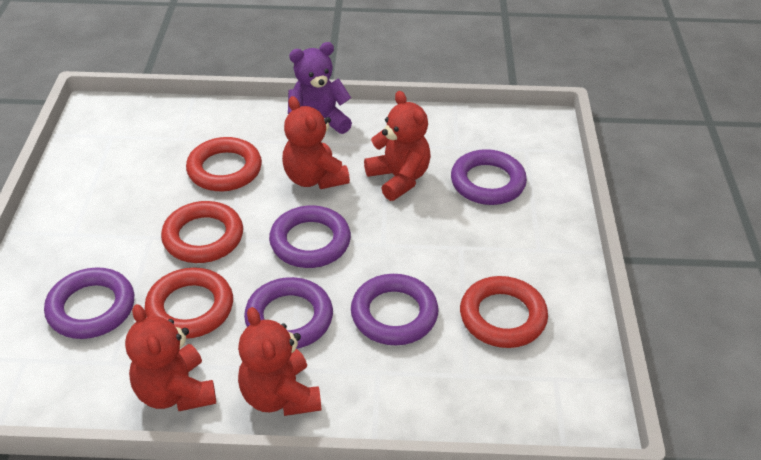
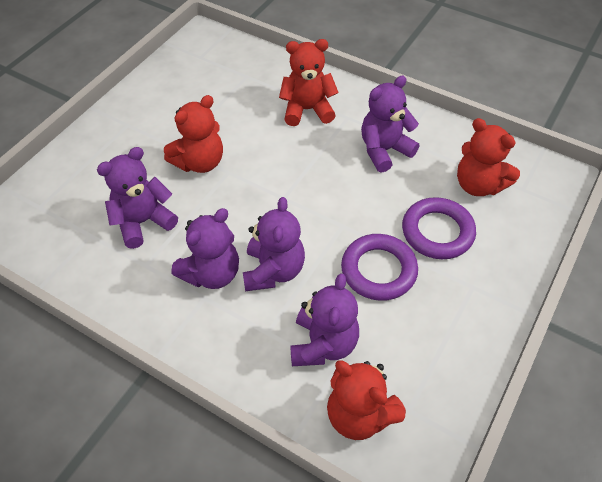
purple ring: [44,267,135,339] [244,277,333,349] [269,205,351,268] [351,274,438,346] [451,149,527,205] = 5 -> [341,234,418,301] [402,197,476,259] = 2
purple teddy bear: [288,42,352,134] = 1 -> [97,147,178,249] [171,208,239,289] [243,197,305,291] [290,273,359,366] [361,76,419,173] = 5
red ring: [145,268,233,339] [161,201,243,263] [186,137,262,191] [460,276,548,348] = 4 -> none = 0

